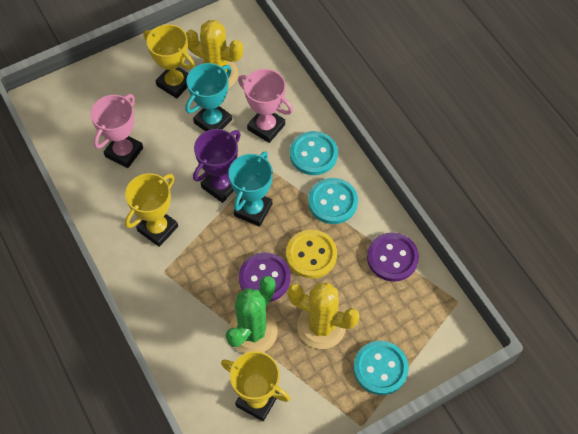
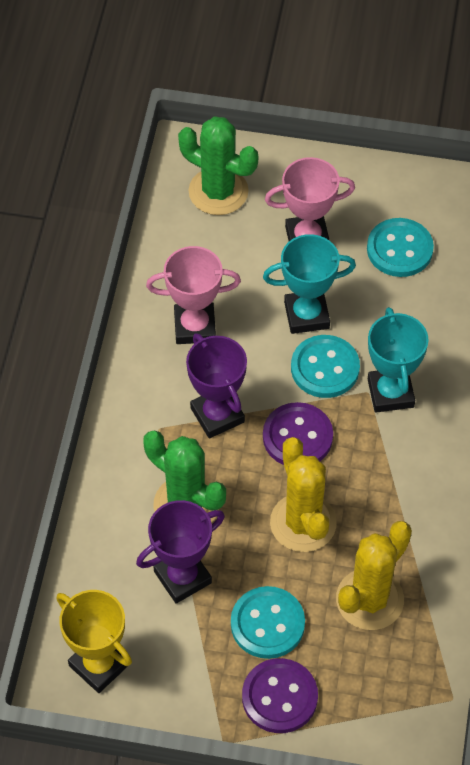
green cactus: [226,276,278,354] = 1 -> [143,431,226,523] [178,116,258,215] = 2
purple trophy: [193,129,241,203] = 1 -> [136,500,225,604] [186,333,247,438] = 2
yellow button: [286,229,337,278] = 1 -> none = 0
yellow trophy: [125,173,178,247] [144,24,195,99] [221,351,290,421] = 3 -> [56,590,132,693] = 1

